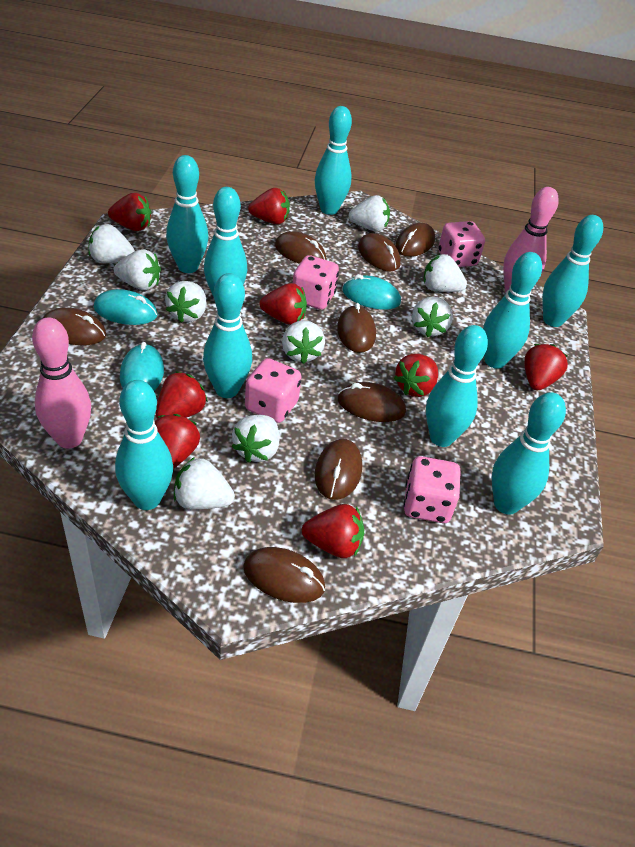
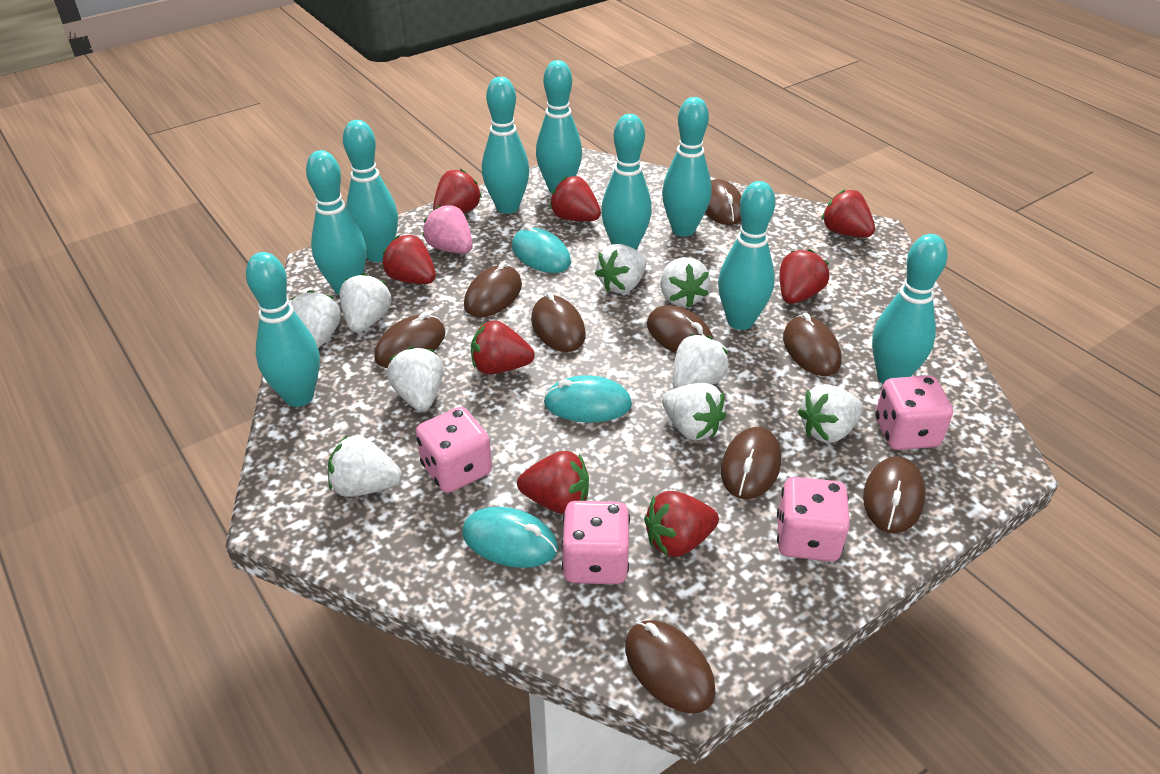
brown mouse: [43,308,106,345] [243,547,325,603] [275,231,326,264] [315,439,362,500] [337,303,376,353] [338,382,406,422] [358,233,401,271] [395,223,435,257] = 8 -> [374,312,446,368] [464,262,522,317] [531,292,586,352] [625,620,716,713] [647,305,714,353] [705,179,742,225] [721,427,781,499] [783,313,842,376] [863,456,925,533] = 9
pink bowling pin: [32,317,91,449] [503,187,559,293] = 2 -> none = 0
pink strawberry: none = 0 -> [423,205,473,254] = 1

